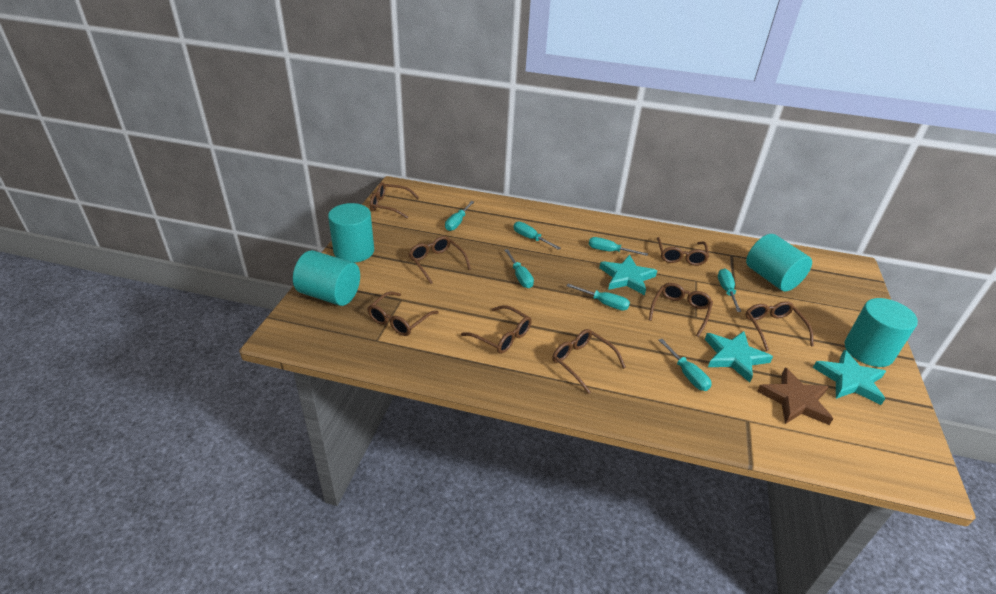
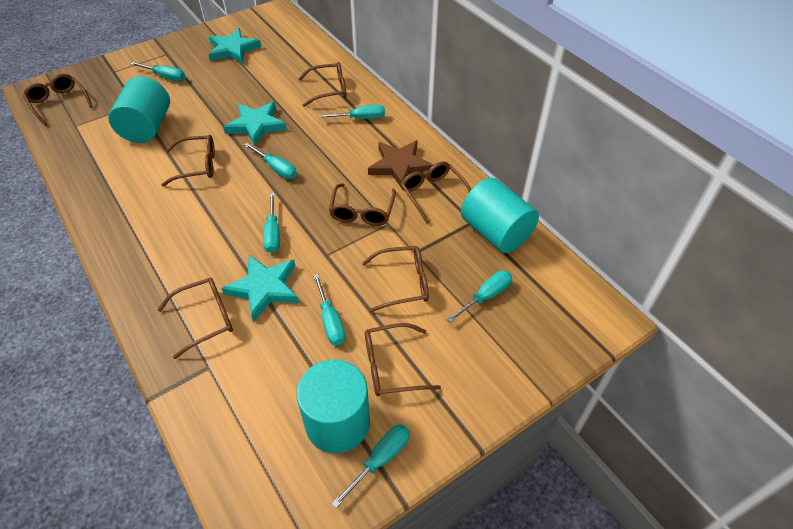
turquoise cylinder: [293,250,360,306] [328,203,374,263] [746,234,812,292] [845,298,918,367] = 4 -> [108,76,170,143] [296,360,370,453] [461,178,539,253] = 3

